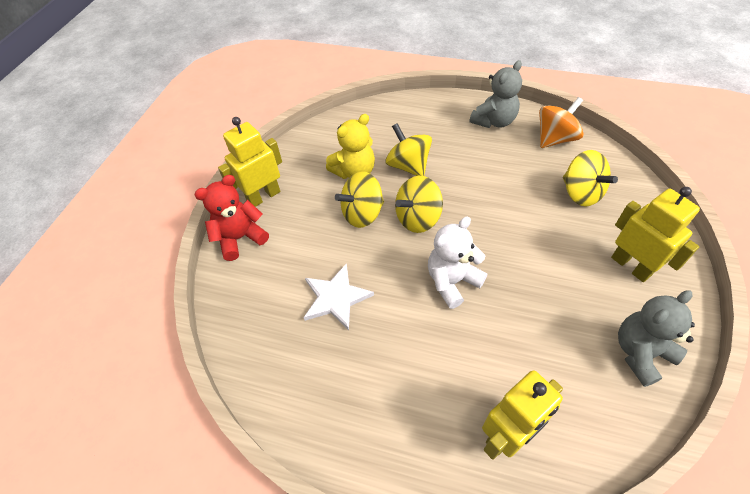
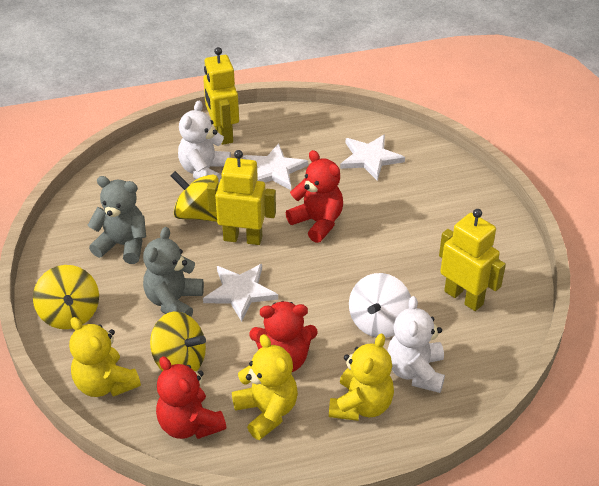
orange spinning top: [539,97,584,148] = 1 -> none = 0
red teddy bear: [194,175,269,261] = 1 -> [156,356,226,439] [249,301,318,372] [286,150,343,243] = 3
white spinning top: none = 0 -> [349,273,411,338] = 1
white star: [303,264,374,330] = 1 -> [203,264,278,322] [243,143,308,190] [340,134,405,181] = 3
white teddy bear: [428,216,487,309] = 1 -> [178,101,231,183] [387,296,445,393] = 2
yellow spinning top: [335,171,384,228] [386,123,432,176] [395,176,443,233] [563,150,618,206] = 4 -> [33,265,99,329] [150,311,206,372] [170,171,219,222] = 3
yellow teddy bear: [326,114,375,179] = 1 -> [69,317,141,397] [232,334,298,440] [329,334,394,421] = 3

